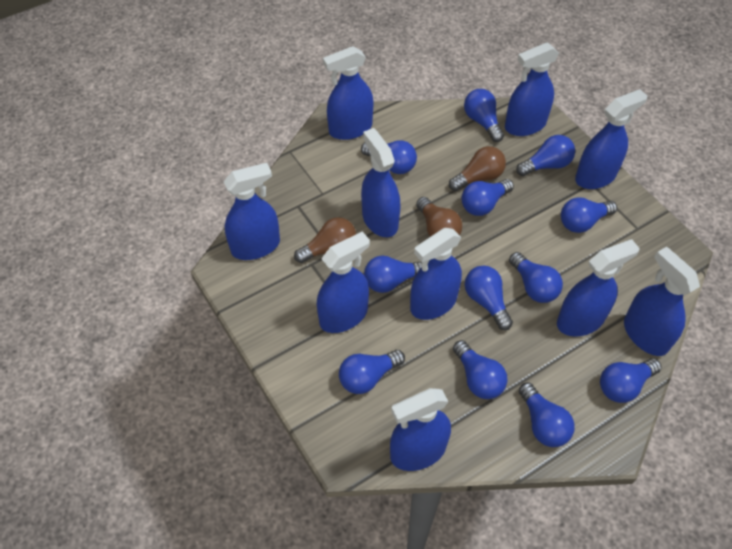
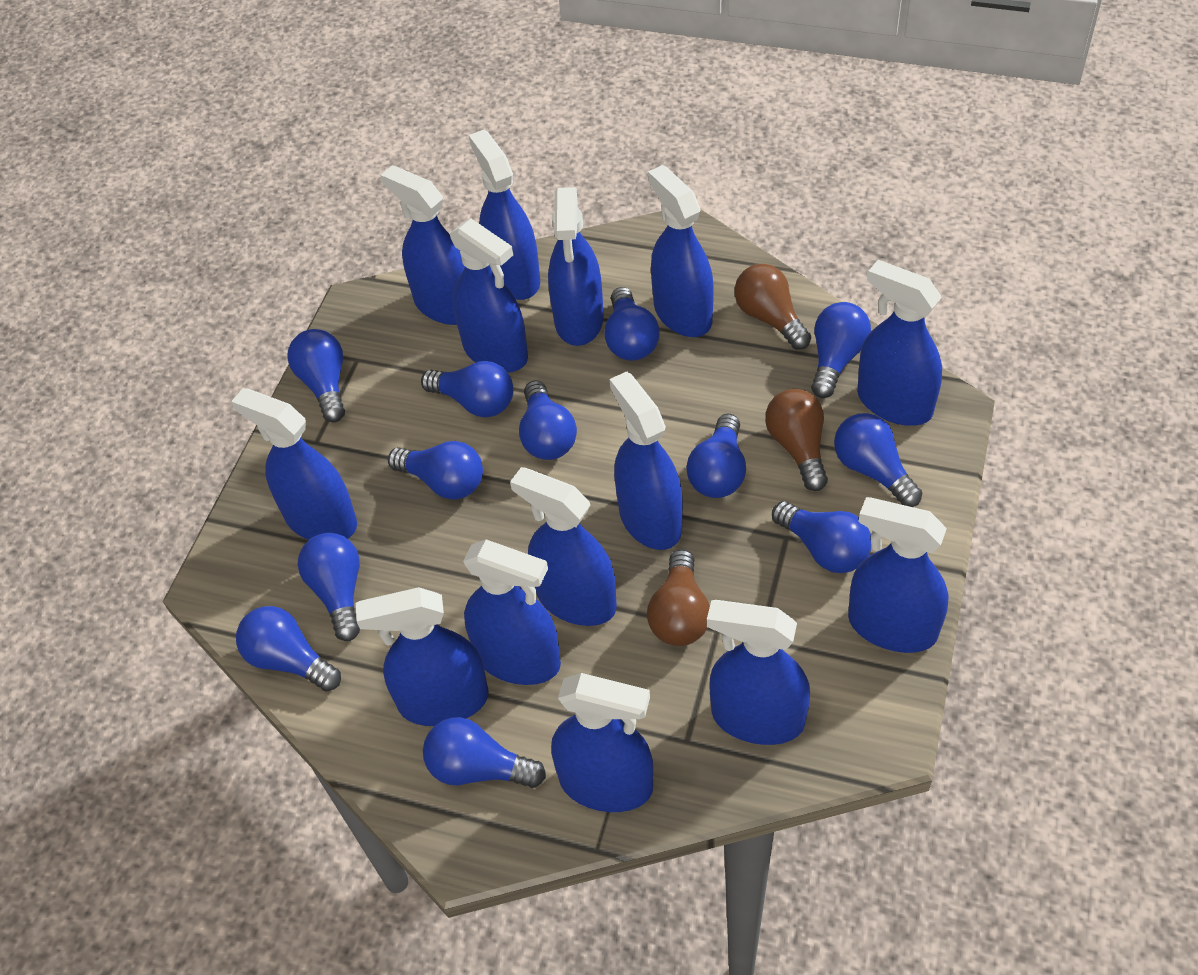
blue spray bottle: [223,163,280,260] [317,231,370,333] [323,46,373,140] [361,128,401,237] [390,388,451,471] [410,228,462,320] [505,42,559,136] [557,239,640,337] [575,89,647,189] [624,247,700,356] = 10 -> [231,388,357,540] [356,587,489,726] [380,165,465,325] [450,219,528,372] [463,539,561,685] [469,130,540,300] [510,467,617,626] [548,187,604,346] [551,673,653,812] [610,371,683,550] [648,165,714,337] [707,600,810,745] [848,497,949,653] [857,260,942,426] = 14

